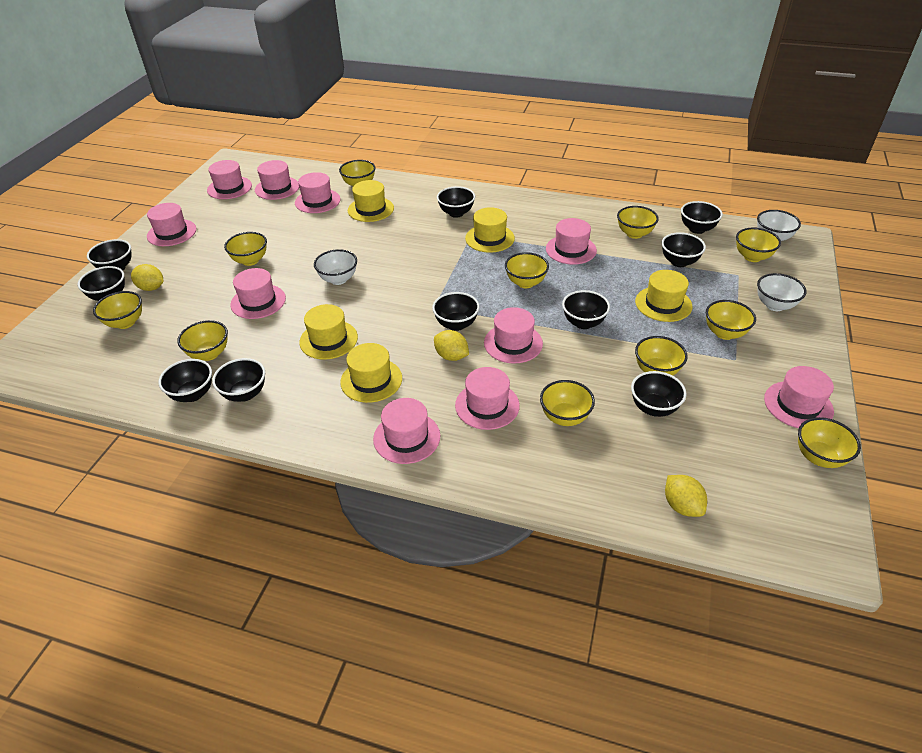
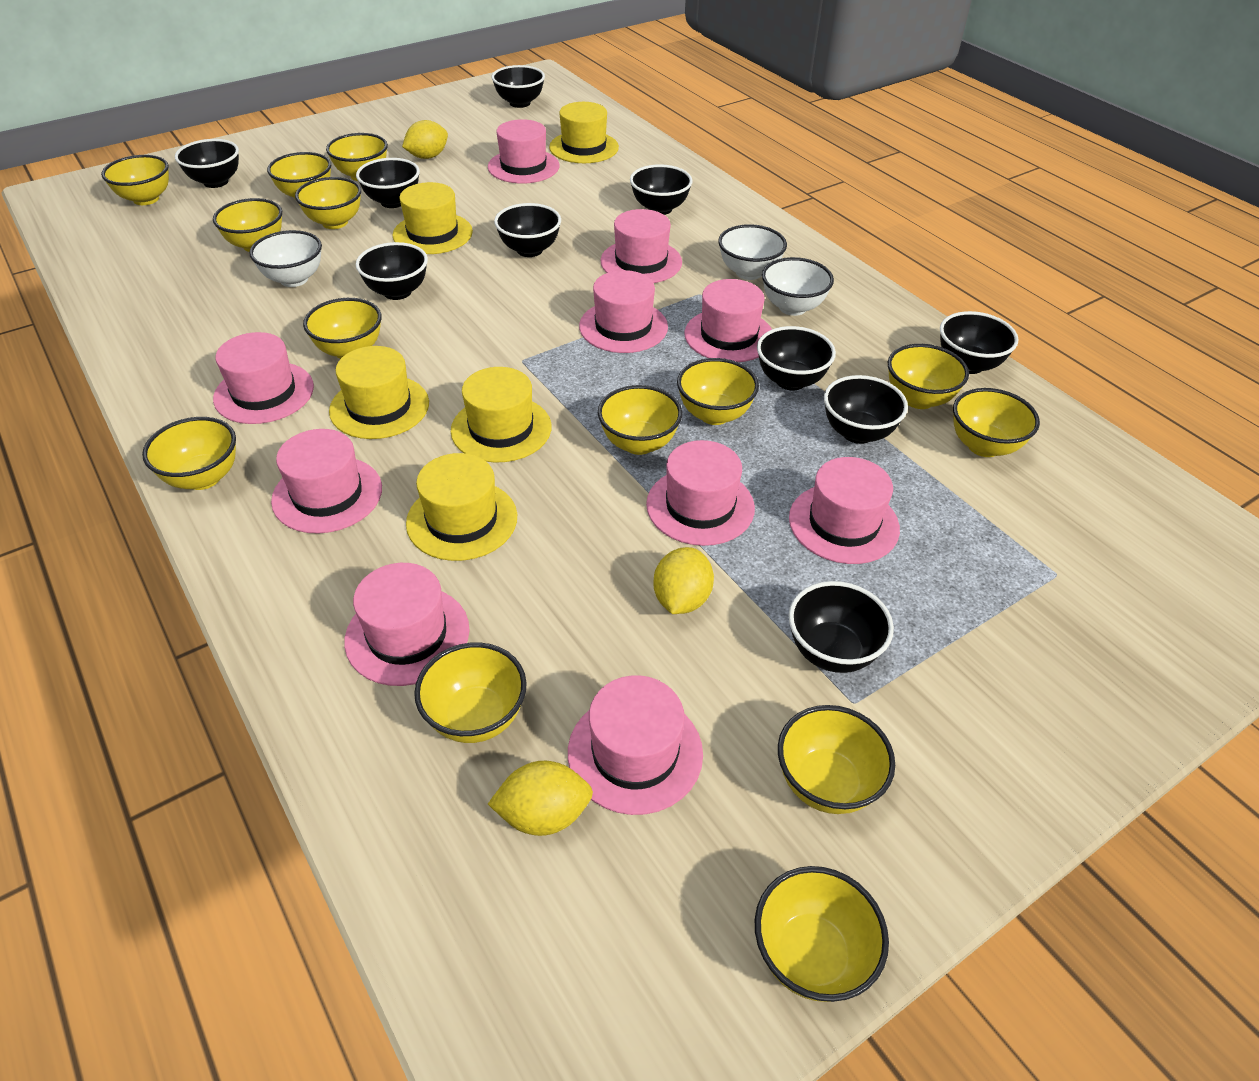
yellow bowl: [93,291,142,329] [177,320,228,361] [224,232,267,266] [339,160,375,186] [505,252,549,288] [540,380,595,426] [617,206,659,239] [635,336,688,376] [706,300,756,340] [736,227,781,262] [798,417,861,468] = 11 -> [101,155,169,205] [142,417,236,490] [213,198,282,252] [267,152,331,200] [295,177,361,229] [303,298,382,359] [326,133,388,181] [414,642,527,743] [598,385,682,455] [677,358,759,425] [755,866,889,1002] [778,705,895,814] [888,344,969,409] [953,388,1040,457] = 14

